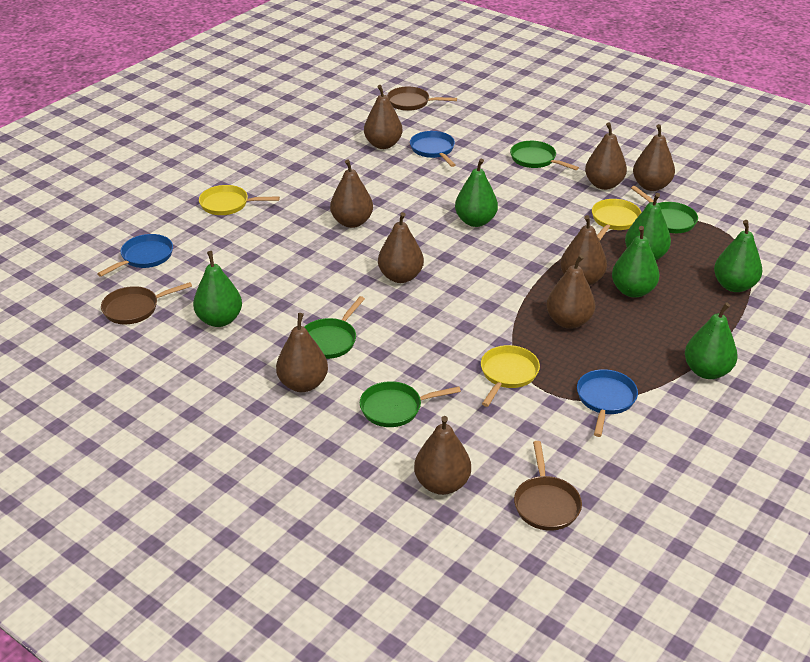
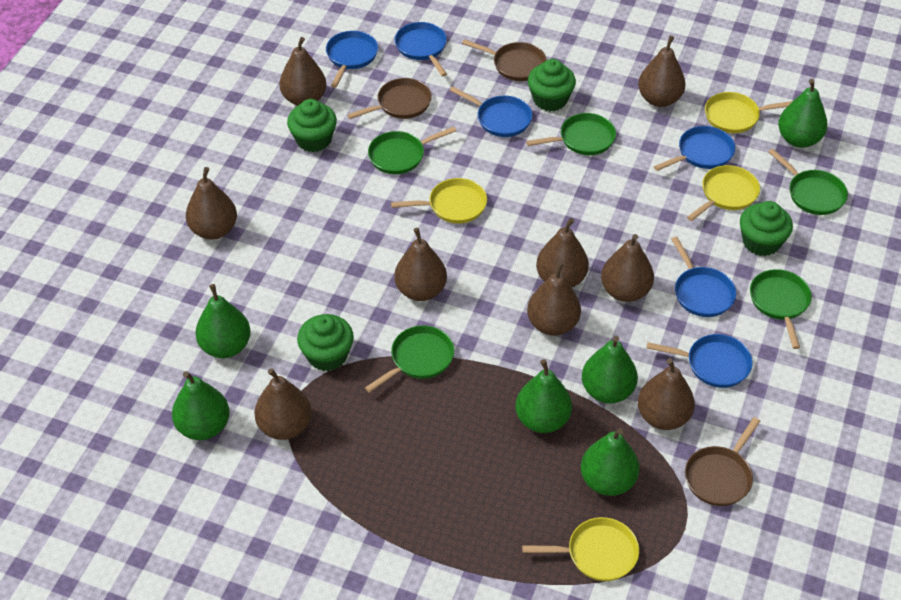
blue pan: [97,234,173,277] [410,131,455,167] [577,369,638,437] = 3 -> [326,31,378,88] [395,22,447,76] [449,86,532,137] [647,334,753,388] [654,126,735,171] [671,237,736,317] = 6
green cupcake: none = 0 -> [287,99,337,152] [297,314,354,371] [528,59,576,111] [740,201,793,256] = 4
green pan: [305,296,365,359] [360,381,461,427] [510,141,579,170] [631,186,698,233] = 4 -> [365,325,454,393] [368,127,456,174] [526,113,616,155] [750,269,812,349] [769,149,848,215] = 5
yellow pan: [199,185,280,215] [481,345,540,407] [592,199,642,241] = 3 -> [391,178,487,224] [522,517,639,581] [687,165,760,221] [705,92,792,133] = 4

